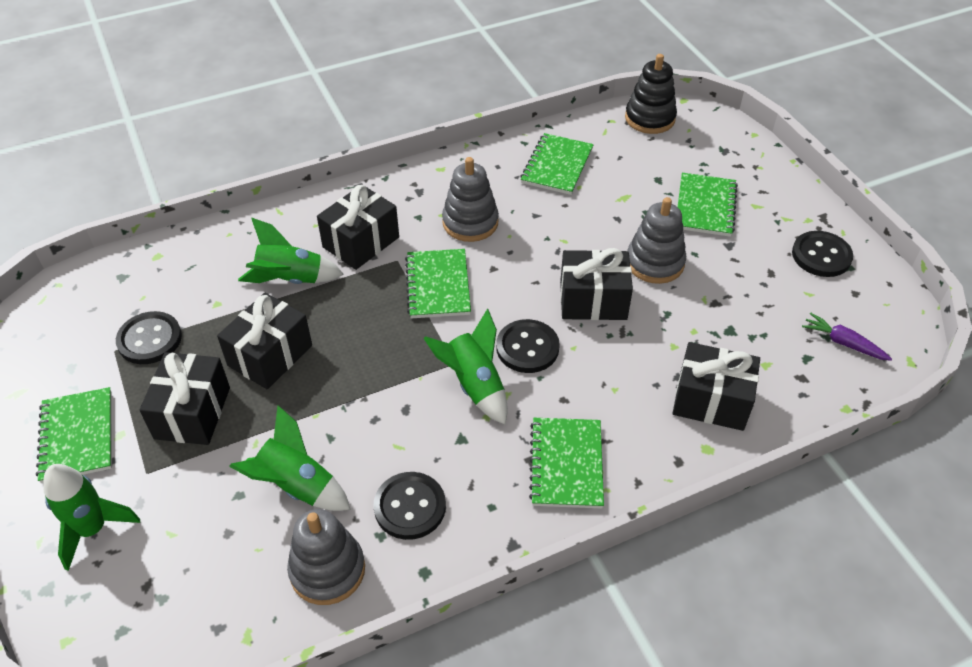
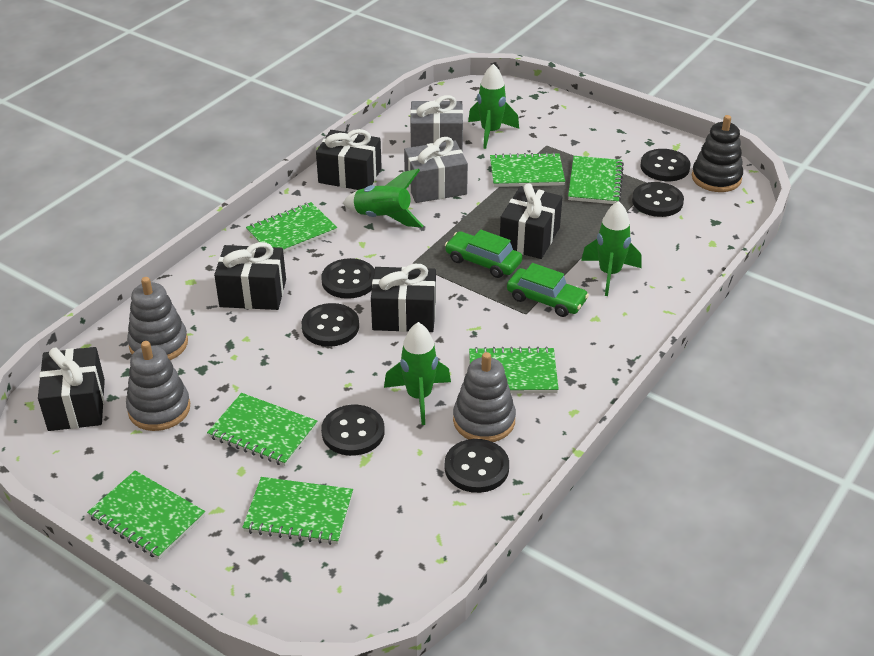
black button: [116,311,182,364] [373,472,446,540] [496,319,560,373] [792,231,853,277] = 4 -> [301,303,359,347] [321,258,375,299] [321,405,385,456] [445,439,509,493] [632,182,684,217] [640,149,690,181] = 6
green car: none = 0 -> [445,230,522,278] [507,263,589,317] = 2
green notebook: [36,387,112,483] [405,249,471,318] [520,133,594,195] [529,418,604,509] [678,173,738,237] = 5 -> [87,470,205,559] [207,393,317,466] [242,477,353,545] [246,202,337,253] [469,346,559,394] [490,152,565,187] [568,156,624,204] = 7
grey gift: none = 0 -> [404,137,468,203] [410,95,463,152] = 2
purple carrot: [802,312,892,361] = 1 -> none = 0

